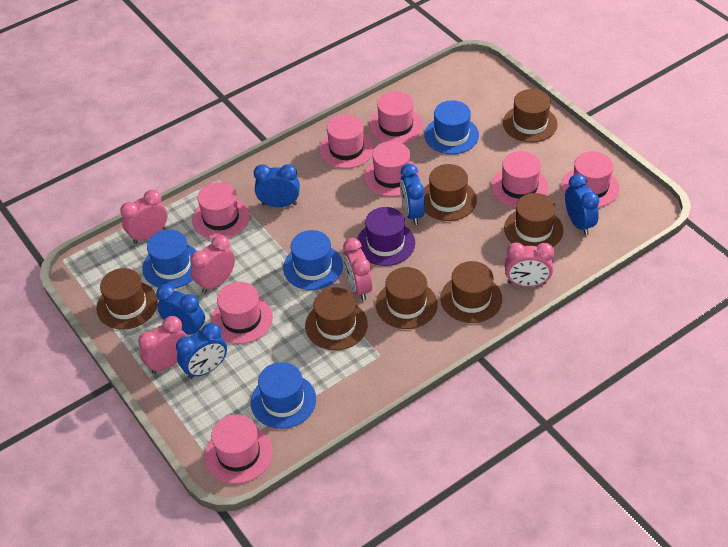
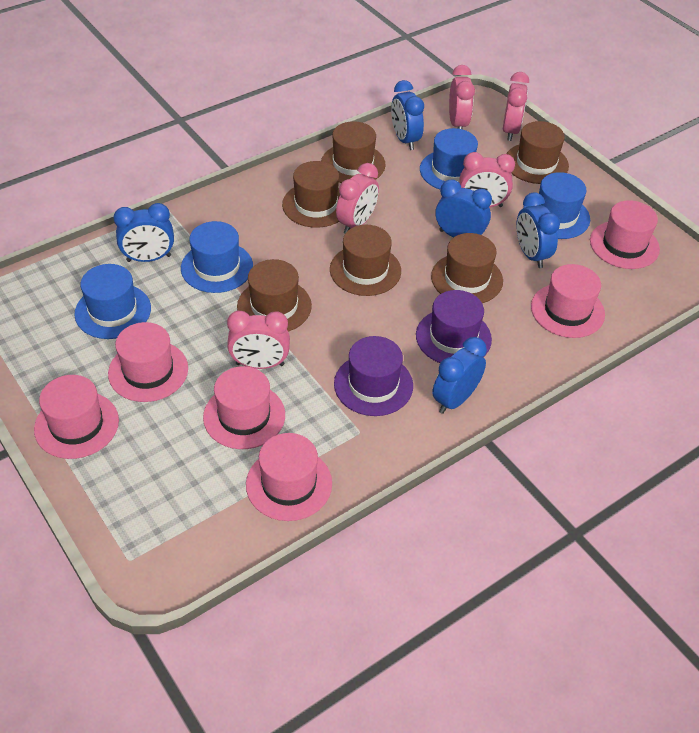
brown hat: [96,268,158,330] [305,287,368,350] [376,267,438,329] [424,164,477,221] [440,261,502,323] [503,89,558,143] [504,193,563,247] = 7 -> [237,259,312,332] [282,161,340,228] [321,121,386,183] [330,225,401,296] [431,233,503,303] [507,121,569,184] = 6
pink hat: [192,182,250,239] [205,415,273,484] [211,282,273,344] [319,114,374,169] [364,141,420,197] [369,91,423,144] [491,151,548,207] [561,151,619,208] = 8 -> [34,375,119,459] [108,322,188,402] [203,366,285,449] [246,433,332,521] [531,264,605,338] [590,200,660,269] = 6
purple hat: [357,207,415,266] = 1 -> [334,336,413,416] [416,290,492,363] = 2

